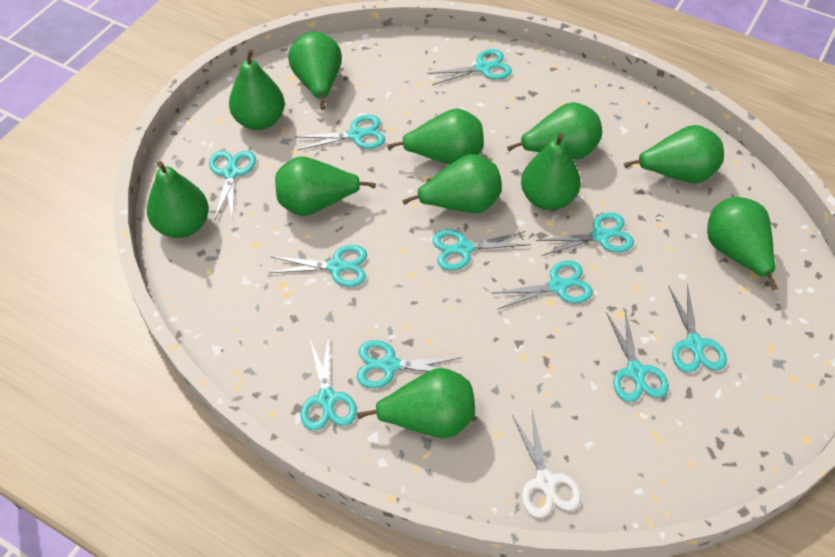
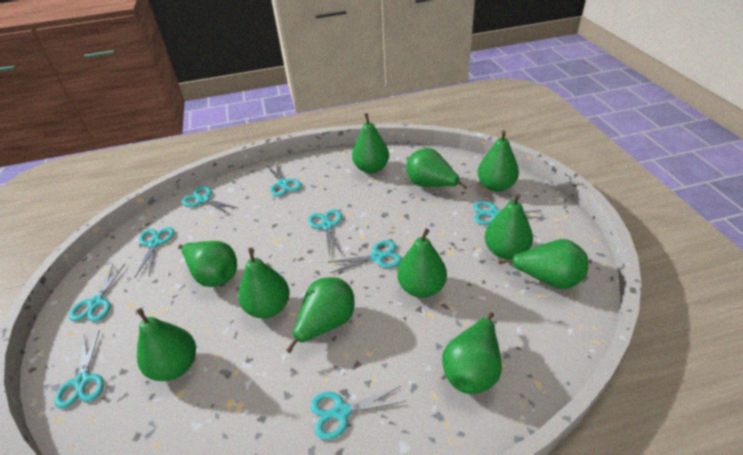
turquoise scissors: [209,151,256,221] [269,245,367,287] [296,115,385,150] [300,335,357,431] [357,340,462,388] [427,49,512,85] [432,229,531,271] [491,260,593,310] [536,212,634,256] [606,309,669,402] [669,284,727,373] = 11 -> [54,330,104,409] [69,264,125,322] [134,227,174,278] [182,186,238,215] [266,162,302,197] [308,209,343,258] [310,386,406,440] [330,240,402,273] [473,201,543,225] = 9
white scissors: [512,411,581,518] = 1 -> none = 0

